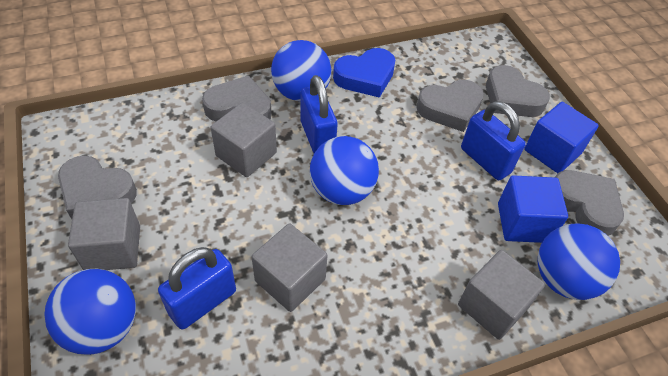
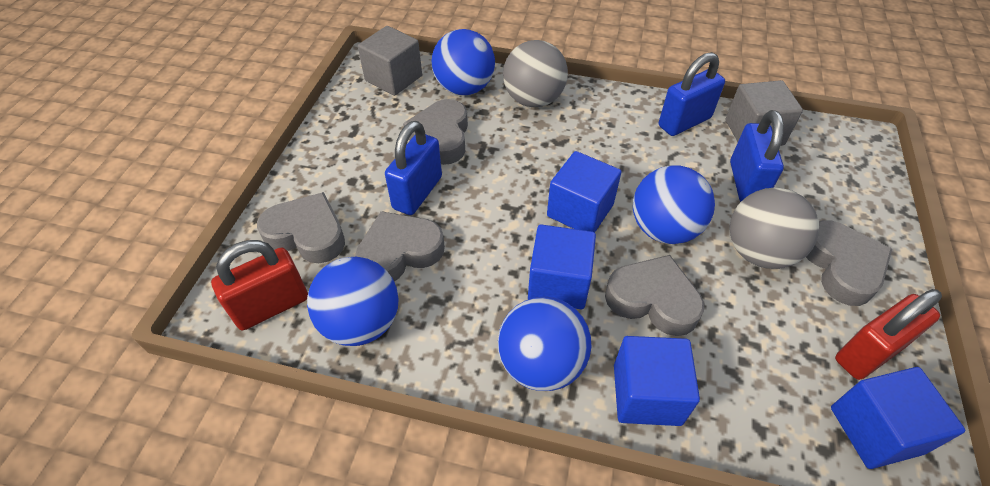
blue cube: [498,175,568,243] [524,102,599,173] = 2 -> [528,224,596,309] [547,151,621,232] [614,336,700,426] [831,367,965,469] = 4
blue heart: [333,48,396,98] = 1 -> none = 0
grey ball: none = 0 -> [503,40,568,107] [730,188,819,269] = 2
grey cube: [68,198,140,270] [210,102,277,177] [251,223,328,312] [458,250,545,340] = 4 -> [358,26,422,96] [725,80,803,146] = 2
red padlock: none = 0 -> [211,240,308,330] [835,289,942,380] = 2

